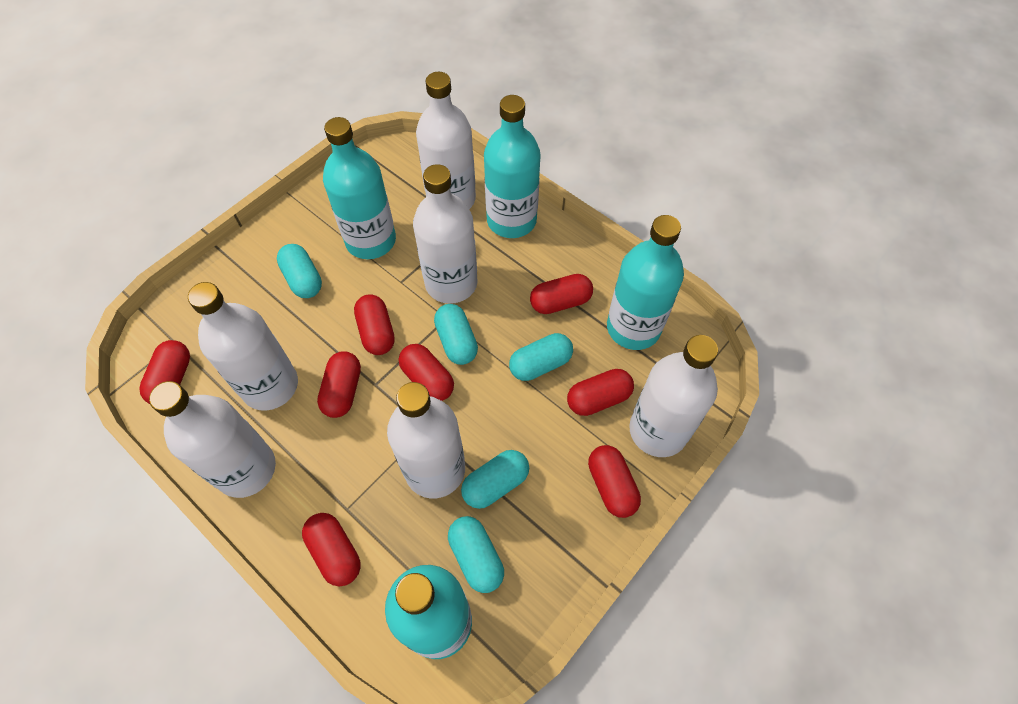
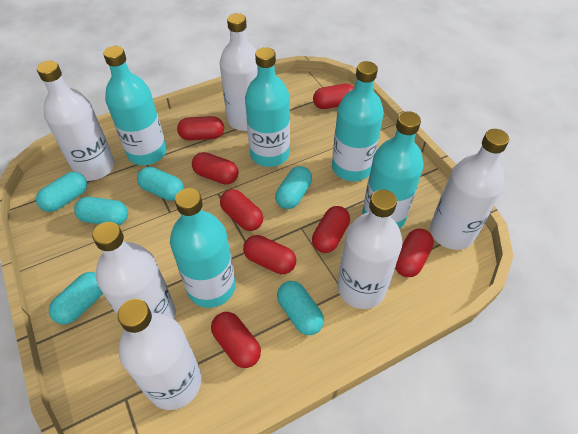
turquoise bottle: [323,117,396,259] [385,565,472,659] [484,95,541,238] [607,215,684,350] = 4 -> [103,46,167,165] [170,188,236,308] [245,47,290,167] [332,61,384,181] [362,111,424,229] = 5
turquoise capsule: [277,244,322,298] [434,304,478,365] [448,516,504,593] [461,450,529,509] [509,333,573,381] = 5 -> [36,172,87,212] [49,272,103,324] [74,197,128,225] [137,167,184,201] [275,166,312,209] [277,281,324,335] = 6

